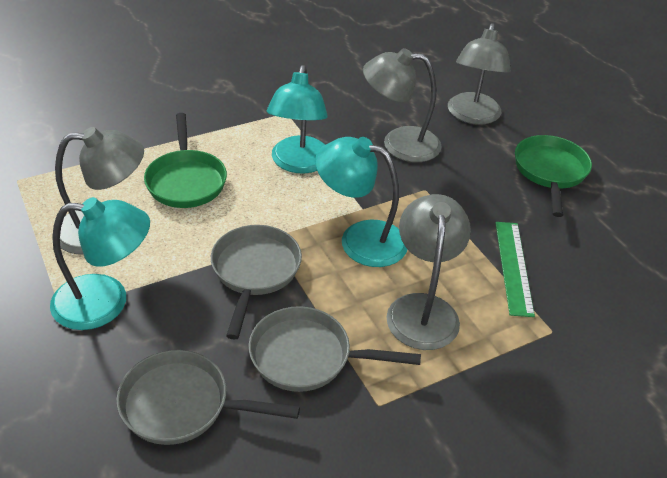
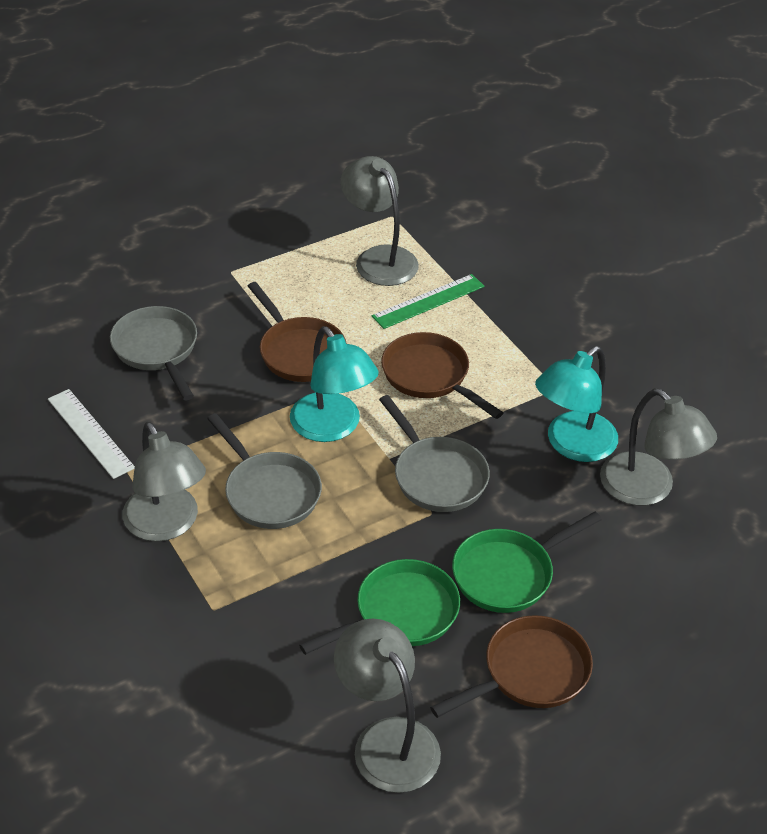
brown pan: none = 0 -> [248,282,347,382] [381,332,503,419] [430,615,593,718] = 3
turquoise lamp: [50,197,150,330] [267,65,328,174] [315,137,407,267] = 3 -> [290,326,379,442] [535,346,618,462] = 2
white ruler: none = 0 -> [48,389,135,479] = 1

